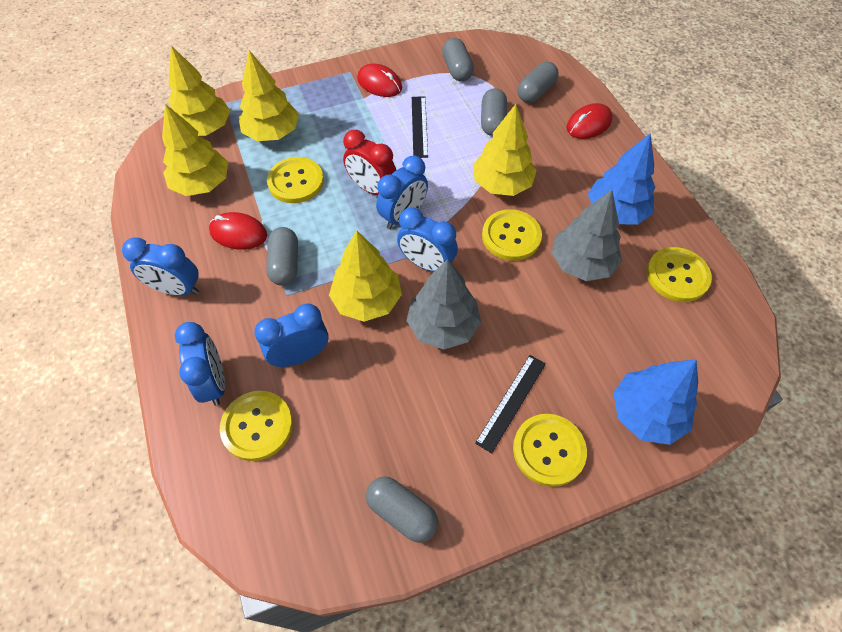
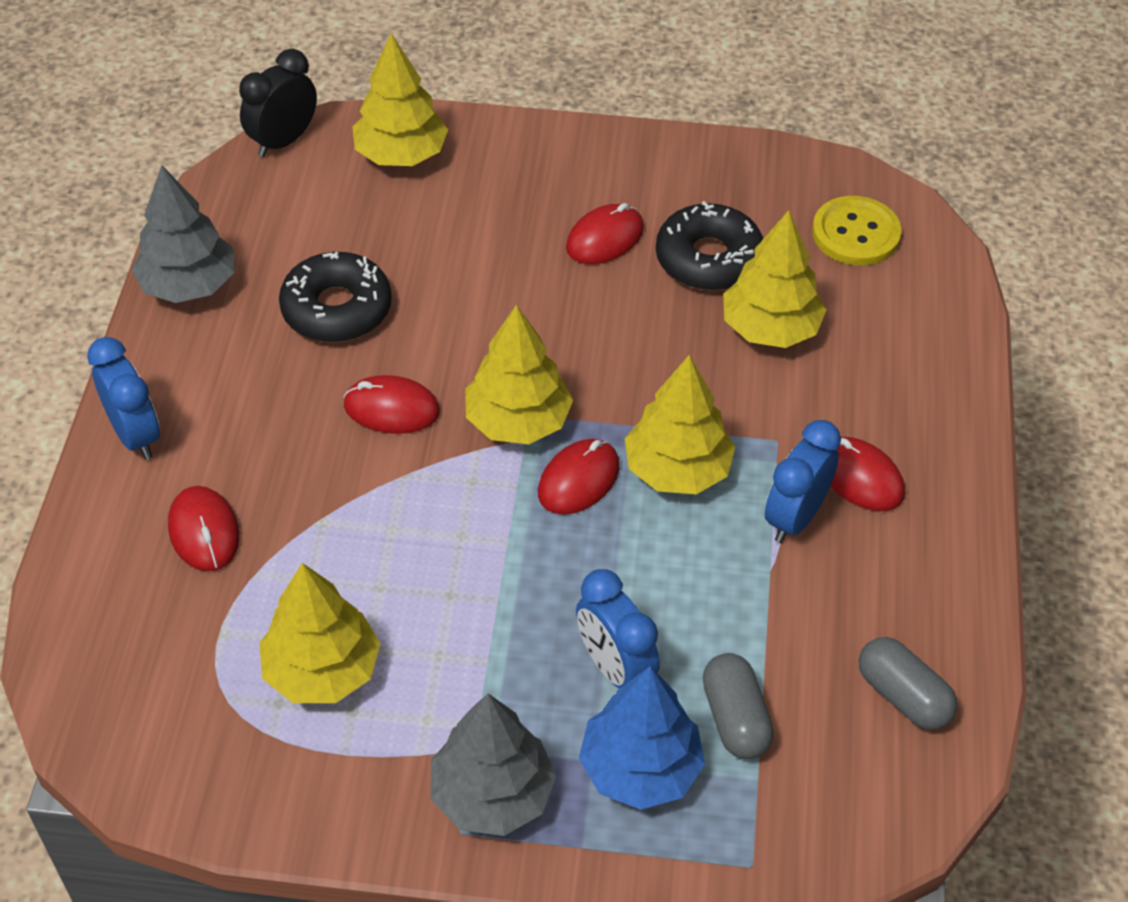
black clock: none = 0 -> [239,49,317,157] = 1
black donut: none = 0 -> [279,252,392,342] [656,201,763,291] = 2
black ruler: [412,96,428,158] [475,355,546,454] = 2 -> none = 0
blue clock: [122,237,199,296] [175,322,225,406] [254,303,329,367] [376,156,428,229] [397,207,458,272] = 5 -> [87,337,160,460] [576,569,660,689] [765,420,841,543] = 3
blue tree: [588,133,656,225] [613,359,698,445] = 2 -> [579,666,705,810] = 1
grey capsule: [266,227,298,286] [366,476,438,543] [442,38,474,82] [481,88,507,136] [518,62,559,103] = 5 -> [702,653,774,759] [859,637,958,730] = 2
red clock: [343,130,396,195] = 1 -> none = 0
red mouse: [209,212,267,250] [357,63,402,97] [566,103,613,139] = 3 -> [168,486,240,571] [344,375,440,434] [538,439,619,515] [566,203,644,264] [830,437,905,511] = 5
yellow button: [220,391,293,461] [267,157,324,203] [482,209,542,261] [513,414,587,487] [646,247,712,302] = 5 -> [812,196,902,266] = 1

